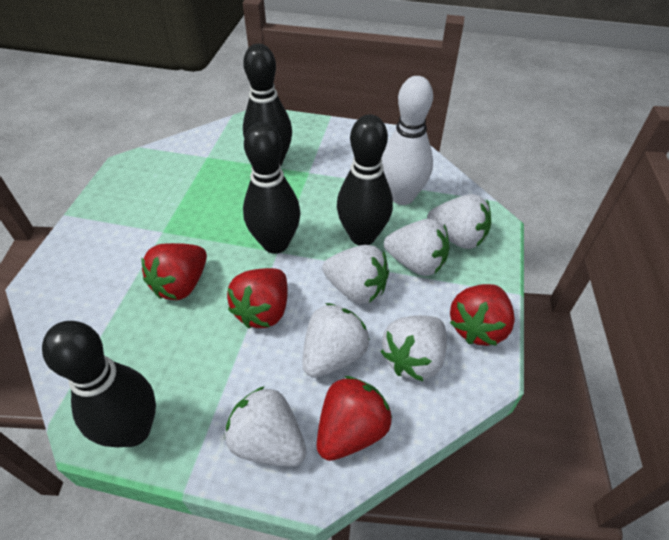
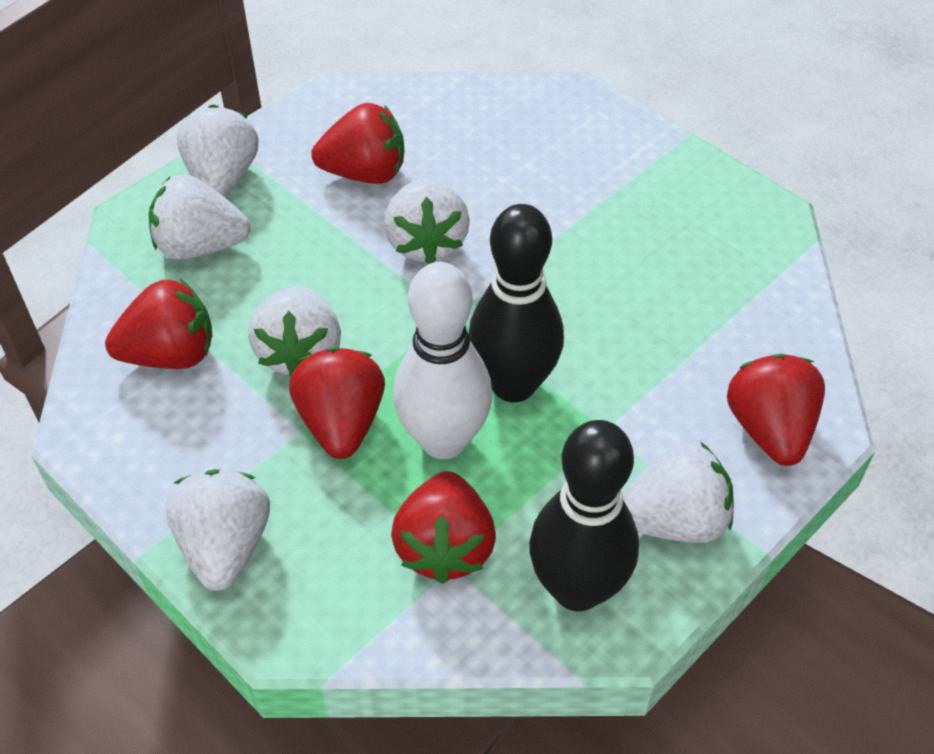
black bowling pin: [42,321,156,447] [243,44,292,165] [243,122,301,254] [337,115,393,246] = 4 -> [469,204,564,402] [529,420,639,611] = 2
red strawberry: [141,243,207,300] [227,268,288,328] [317,376,392,461] [450,284,515,346] = 4 -> [105,279,212,369] [289,347,385,459] [311,103,404,184] [391,471,496,584] [727,354,825,466] = 5

